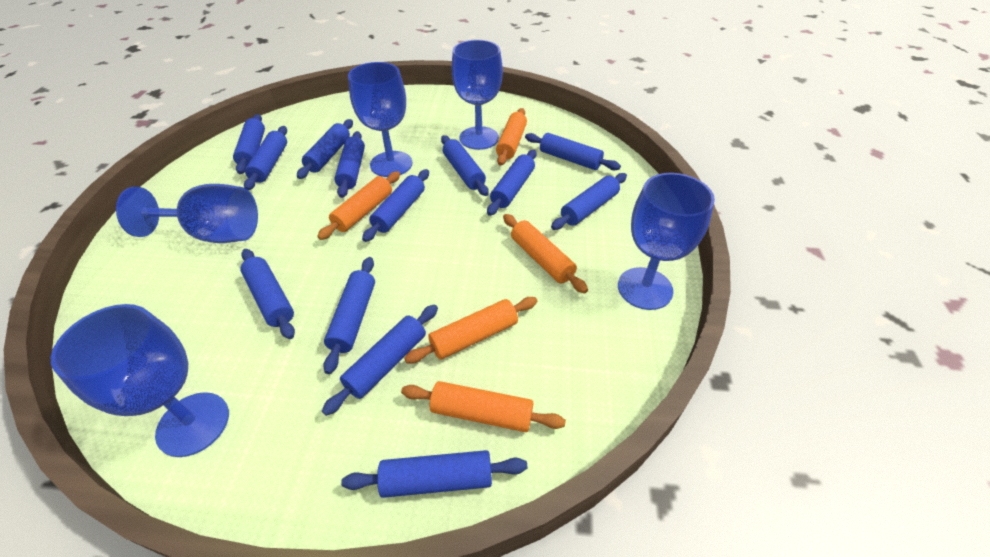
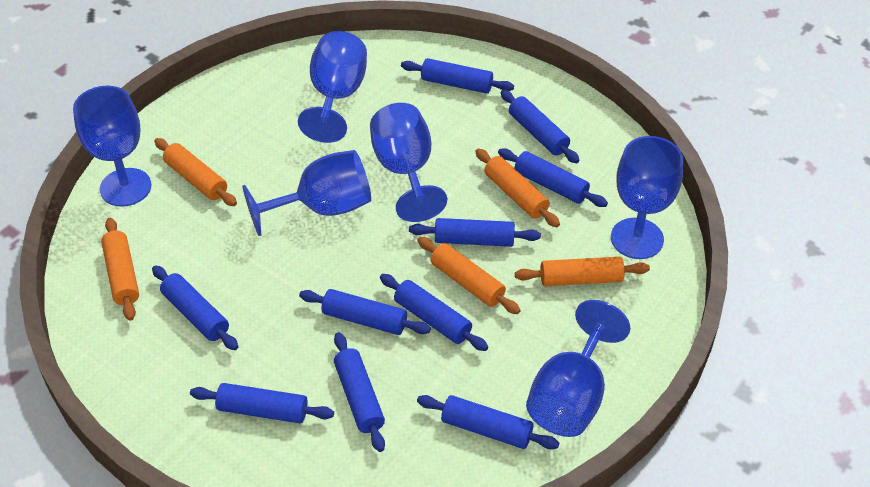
blue goblet: [51,304,229,457] [116,184,258,243] [348,62,412,177] [452,40,503,150] [618,173,715,310] = 5 -> [73,86,151,207] [242,150,371,236] [298,31,367,143] [370,103,447,222] [526,300,631,437] [611,136,683,259] = 6
blue rolling pin: [233,114,265,174] [240,249,295,339] [244,126,287,190] [297,119,353,179] [322,304,438,416] [323,257,375,374] [334,131,365,198] [341,450,527,498] [362,169,429,242] [441,135,489,196] [487,150,536,216] [525,133,621,170] [551,173,627,230] = 13 -> [152,265,238,350] [190,383,334,423] [299,289,431,335] [334,332,385,452] [380,274,488,351] [401,58,514,94] [409,218,541,247] [417,395,559,449] [498,149,608,207] [501,90,580,163] = 10

